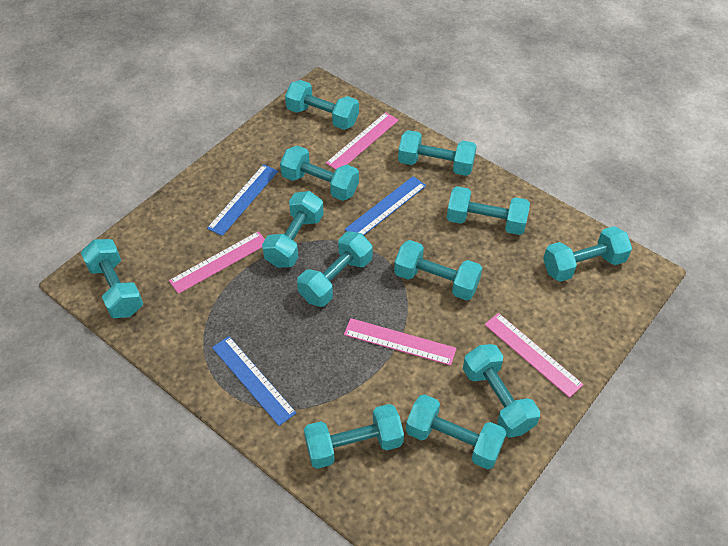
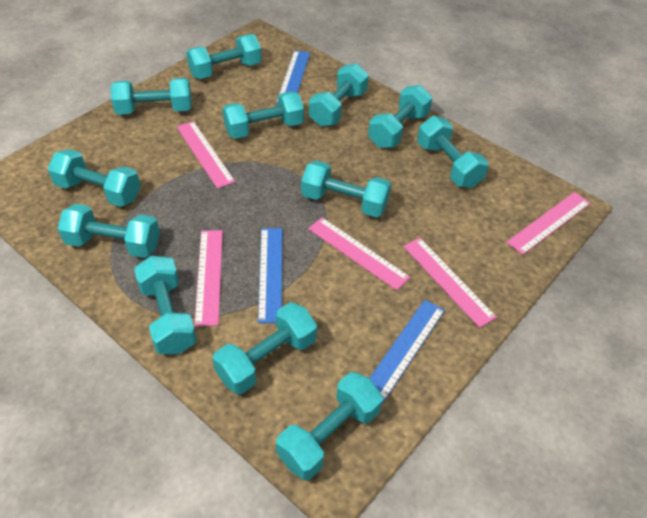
pink ruler: [169,231,265,294] [326,112,399,170] [344,318,456,366] [484,313,584,398] = 4 -> [177,121,235,189] [194,230,223,326] [308,217,410,290] [403,238,497,328] [506,192,590,255] = 5

